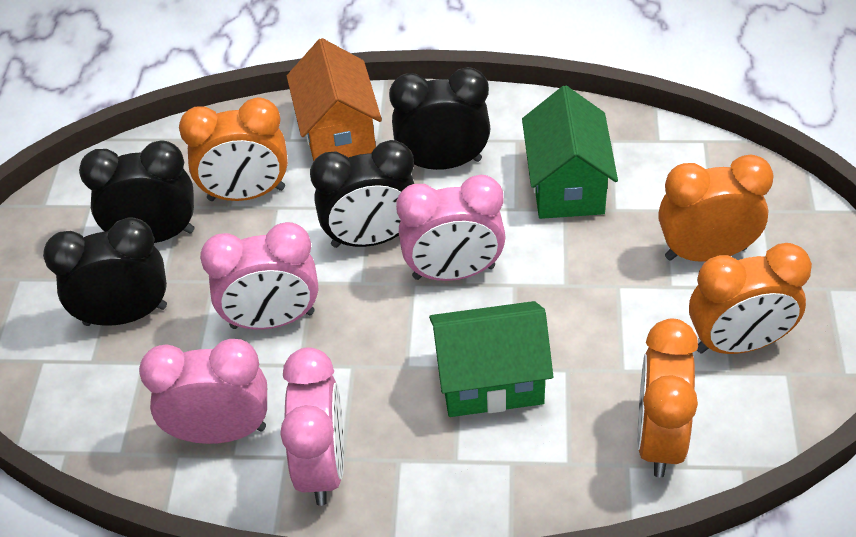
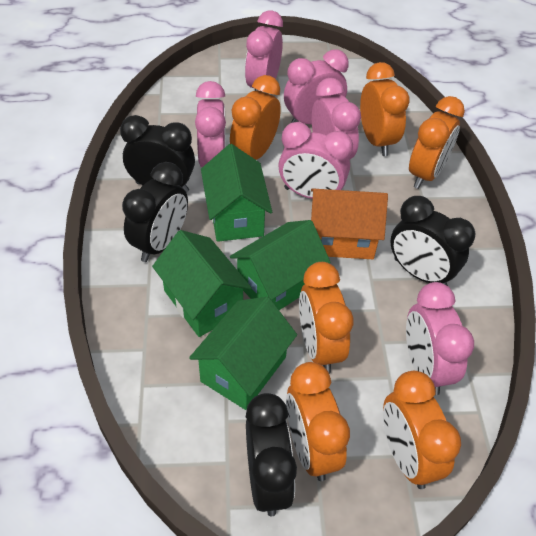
green house: [429,301,553,417] [522,86,618,219] = 2 -> [152,230,252,337] [189,297,297,410] [201,144,272,242] [230,220,331,310] = 4
orange clock: [179,97,288,201] [637,319,698,477] [658,154,774,262] [689,243,812,354] = 4 -> [230,75,281,160] [286,362,350,481] [299,262,354,374] [360,62,410,156] [383,371,461,489] [409,96,465,189] = 6
pink clock: [139,339,267,444] [200,222,318,329] [280,347,344,506] [396,175,506,281] = 4 -> [195,81,226,167] [245,10,283,91] [278,122,353,199] [284,49,349,124] [312,78,361,160] [406,282,474,395] = 6

